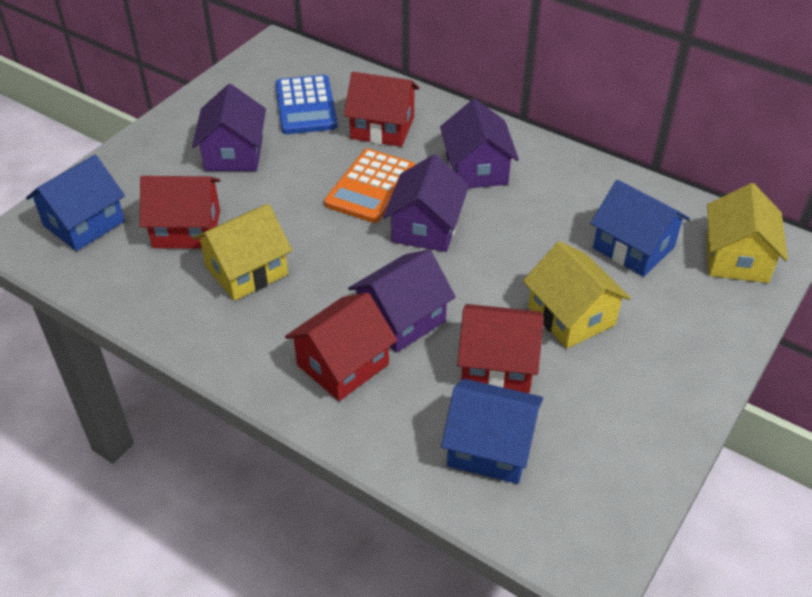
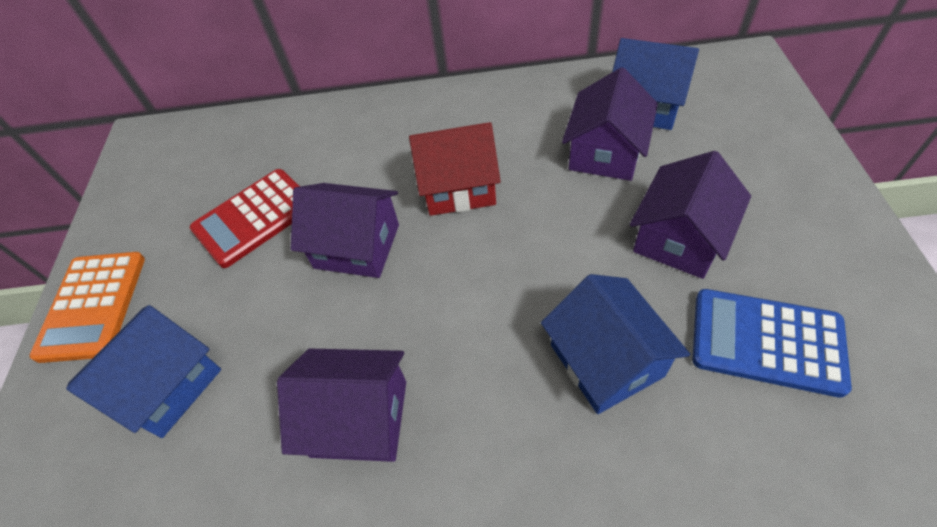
red calculator: none = 0 -> [190,169,300,268] = 1
red house: [140,176,220,249] [285,292,398,401] [344,72,419,147] [457,304,544,393] = 4 -> [409,122,501,216] = 1
yellow house: [193,204,292,301] [523,241,631,349] [707,183,788,283] = 3 -> none = 0

